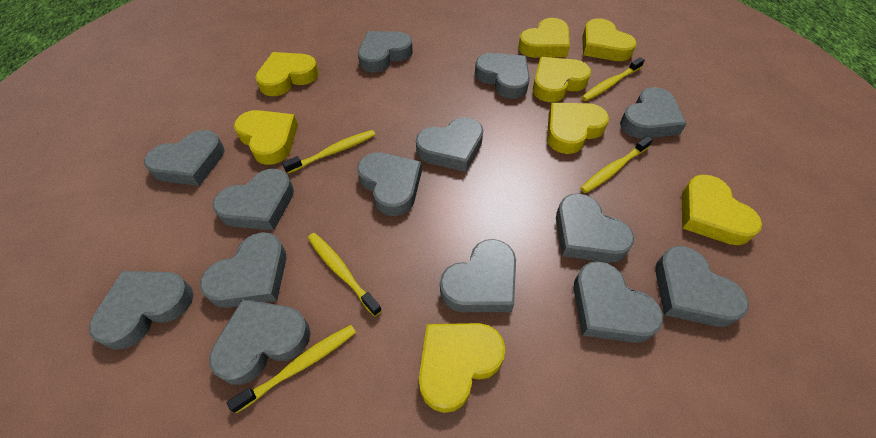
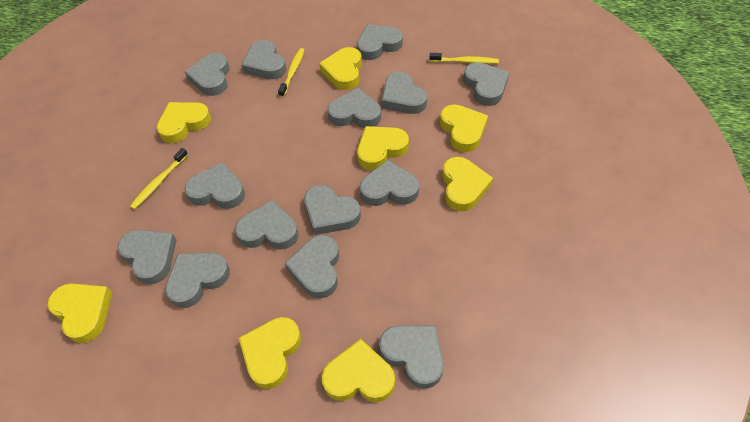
yellow toothbrush: [227,325,356,413] [282,130,376,174] [308,233,382,316] [580,136,653,193] [582,57,645,101] = 5 -> [130,148,188,210] [278,48,304,97] [429,53,499,64] = 3

